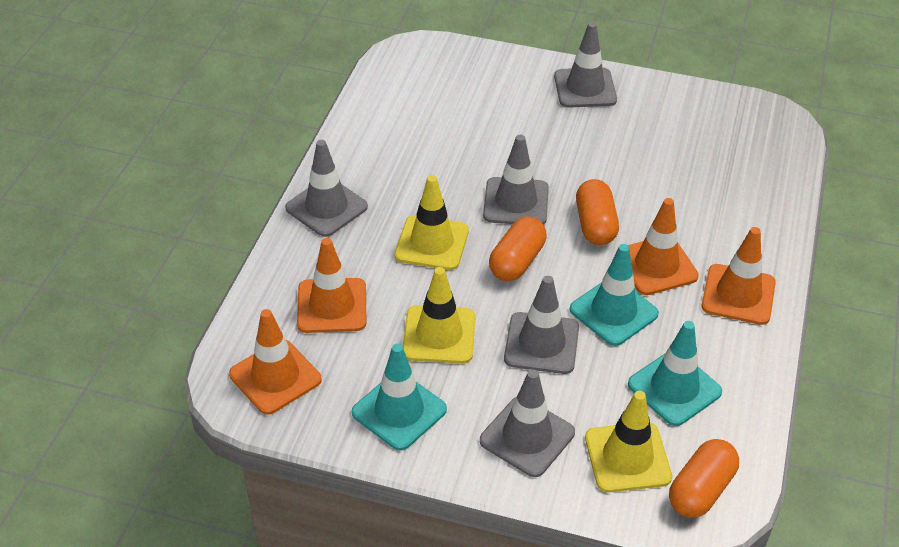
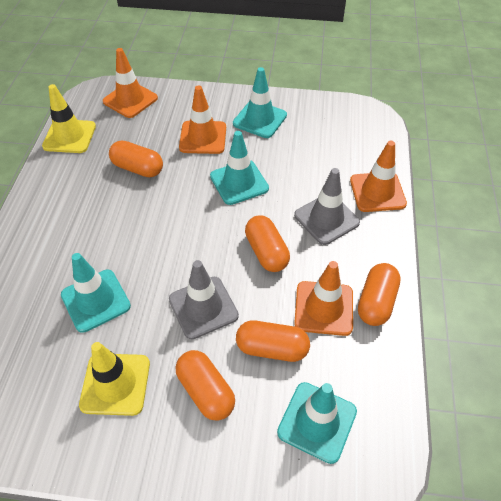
grey traffic cone: [285,140,368,237] [480,370,575,477] [483,135,549,225] [504,276,579,374] [554,22,617,108] = 5 -> [169,260,239,340] [294,168,360,245] = 2
orange capsule: [489,216,547,281] [576,179,619,245] [669,439,739,518] = 3 -> [109,140,163,177] [176,350,235,421] [236,320,310,362] [245,216,290,272] [358,263,401,326] = 5
turquoise traffic cone: [352,344,447,451] [570,244,659,346] [628,321,722,426] = 3 -> [61,253,131,333] [210,131,269,205] [233,67,287,138] [277,382,357,464] = 4
yellow traffic cone: [395,175,469,270] [403,267,476,364] [585,391,672,493] = 3 -> [42,84,96,153] [79,342,150,416] = 2

